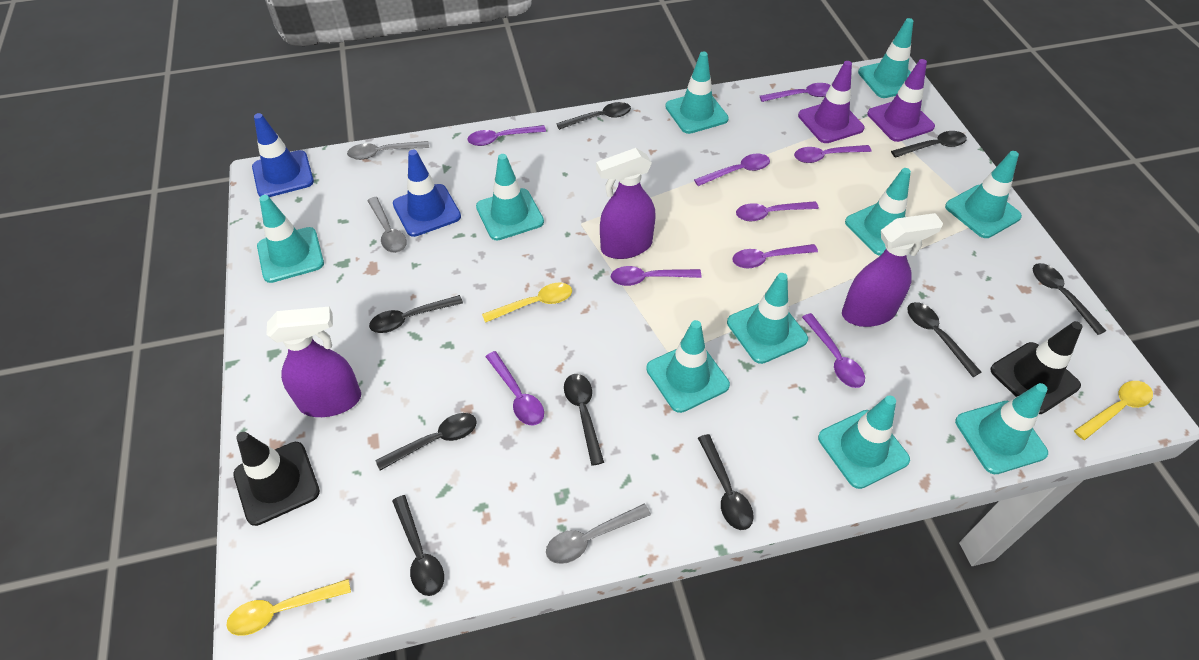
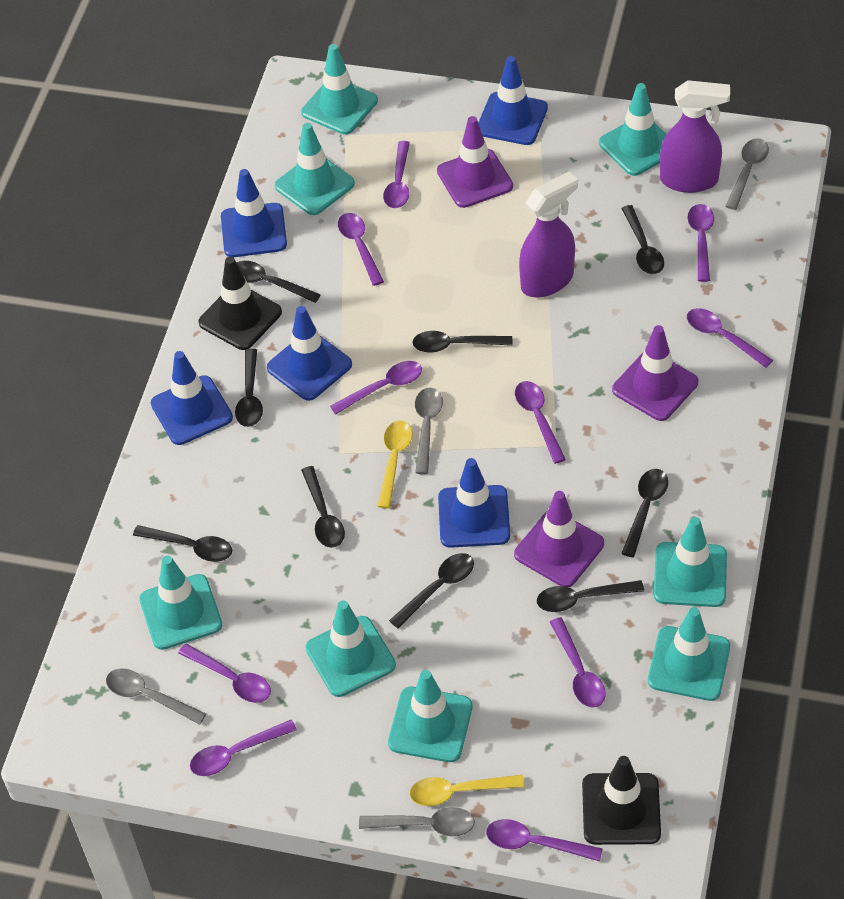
blue traffic cone: [252,113,314,197] [393,150,461,237] = 2 -> [151,351,233,445] [221,169,287,257] [267,306,352,401] [438,458,510,548] [478,56,548,145] = 5
grey spoon: [347,141,429,160] [367,197,406,253] [546,504,651,564] = 3 -> [106,668,206,725] [359,807,475,836] [415,387,443,474] [725,138,769,210] = 4
purple spoon: [468,125,546,146] [485,351,544,425] [611,266,702,286] [694,154,770,186] [732,244,818,268] [736,201,819,221] [760,83,831,102] [794,145,872,163] [802,313,865,388] = 9 -> [178,643,271,703] [190,720,297,776] [330,361,422,414] [338,213,384,286] [383,141,410,208] [486,819,602,862] [515,381,566,464] [550,617,606,708] [687,204,714,282] [687,308,773,368] = 10
purple spray bottle: [267,307,361,417] [596,148,656,259] [842,213,943,327] = 3 -> [519,172,578,298] [660,80,730,193] = 2
purple traffic cone: [798,61,865,143] [867,59,935,142] = 2 -> [437,116,513,208] [514,491,604,587] [612,325,698,421] = 3
turquoise traffic cone: [257,195,324,283] [476,154,544,241] [646,320,730,413] [665,52,729,134] [727,273,808,364] [818,395,910,489] [845,168,911,256] [858,18,913,98] [945,151,1022,238] [955,383,1048,474] = 10 -> [139,556,222,650] [275,123,355,215] [301,44,378,135] [305,601,396,697] [388,670,472,762] [599,83,667,176] [648,607,730,701] [654,517,727,607] = 8
yellow spoon: [226,579,351,636] [482,283,572,323] [1074,381,1153,440] = 3 -> [377,420,412,508] [410,775,524,806] = 2

